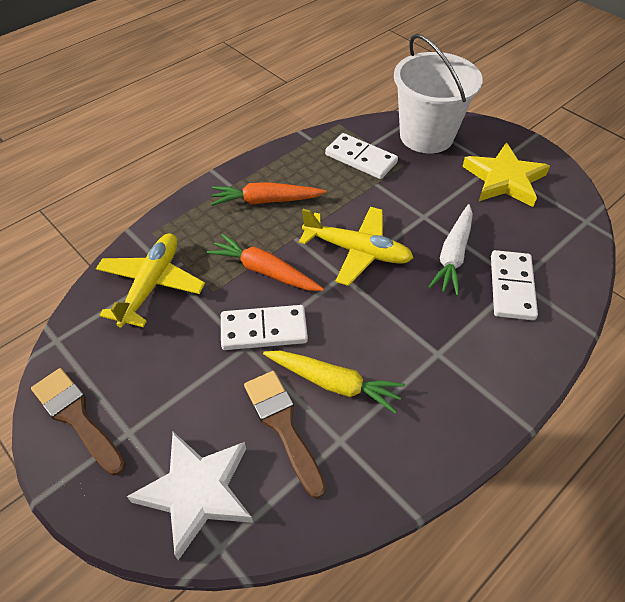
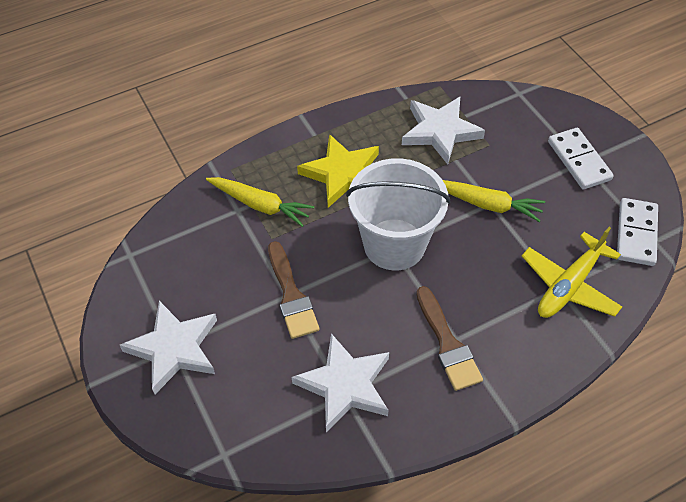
orange carrot: [207,234,324,291] [211,182,327,206] = 2 -> none = 0
white carrot: [429,204,473,296] = 1 -> none = 0
white domino: [221,305,308,350] [325,133,398,179] [491,250,538,320] = 3 -> [548,128,614,189] [617,198,658,266] = 2
white star: [127,432,253,560] = 1 -> [120,301,217,394] [292,334,389,432] [402,97,485,164] = 3
yellow carrot: [263,351,405,414] = 1 -> [206,177,314,227] [443,180,545,222] = 2
yellow plane: [96,234,205,328] [299,207,414,286] = 2 -> [522,227,622,318] = 1

